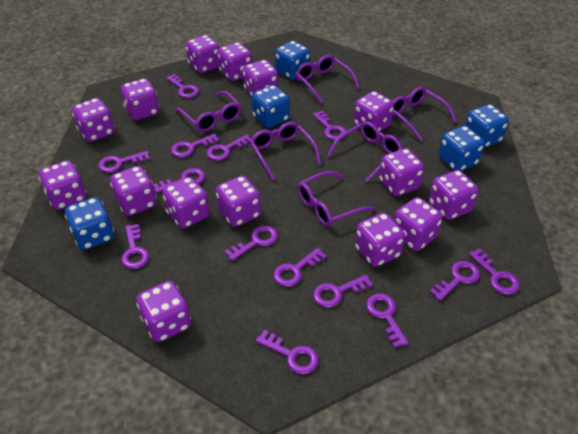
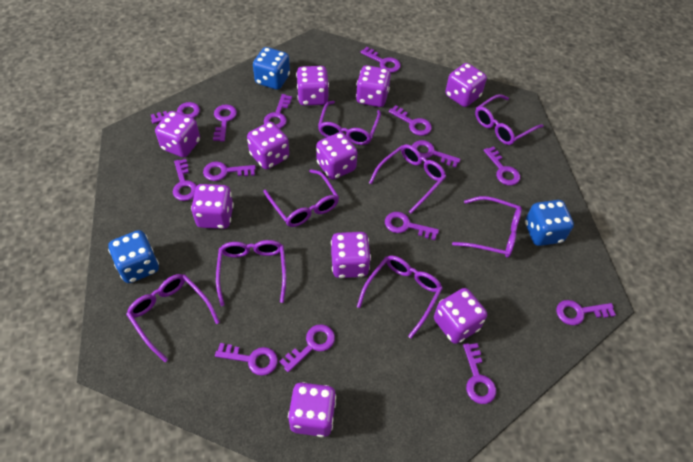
blue dice: [65,197,114,250] [252,85,290,128] [275,41,310,80] [438,126,484,171] [465,104,509,148] = 5 -> [108,230,159,283] [253,47,290,90] [525,200,574,246] = 3
purple dice: [39,160,86,210] [72,98,115,142] [110,166,156,216] [121,78,159,120] [136,281,191,342] [162,177,210,228] [186,35,220,73] [216,176,261,227] [217,42,252,81] [243,60,278,97] [353,91,394,132] [355,213,405,267] [379,148,424,196] [394,197,443,251] [429,170,478,220] = 15 -> [155,111,200,157] [191,184,234,229] [247,122,289,169] [288,382,336,437] [296,66,329,106] [316,132,358,180] [331,232,371,278] [356,65,391,107] [434,288,487,344] [445,63,487,107] = 10
purple glasses: [175,91,241,132] [250,122,321,180] [295,55,360,104] [297,171,375,227] [327,121,403,182] [393,87,457,141] = 6 -> [126,274,220,362] [216,240,286,306] [263,169,339,227] [318,101,381,145] [357,256,443,338] [369,144,446,214] [452,196,522,258] [475,94,543,145] = 8

